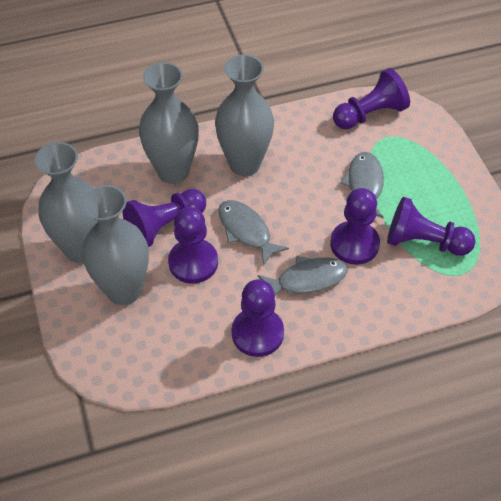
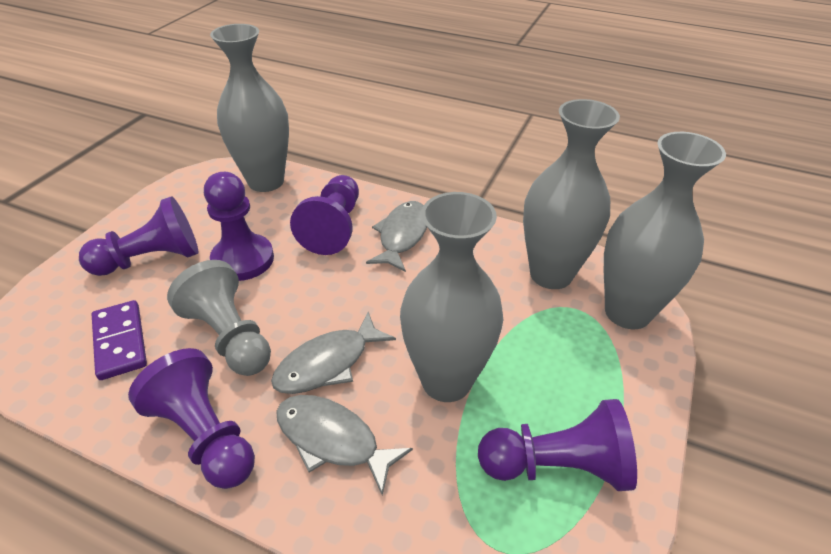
grey pawn: none = 0 -> [167,260,271,376] = 1
purple domino: none = 0 -> [92,300,147,380] = 1
purple pawn: [122,189,206,247] [168,207,218,284] [232,279,284,357] [330,188,380,265] [333,68,410,129] [387,197,476,256] = 6 -> [79,196,198,276] [128,348,255,489] [204,172,274,281] [290,175,359,255] [478,399,637,491] = 5

